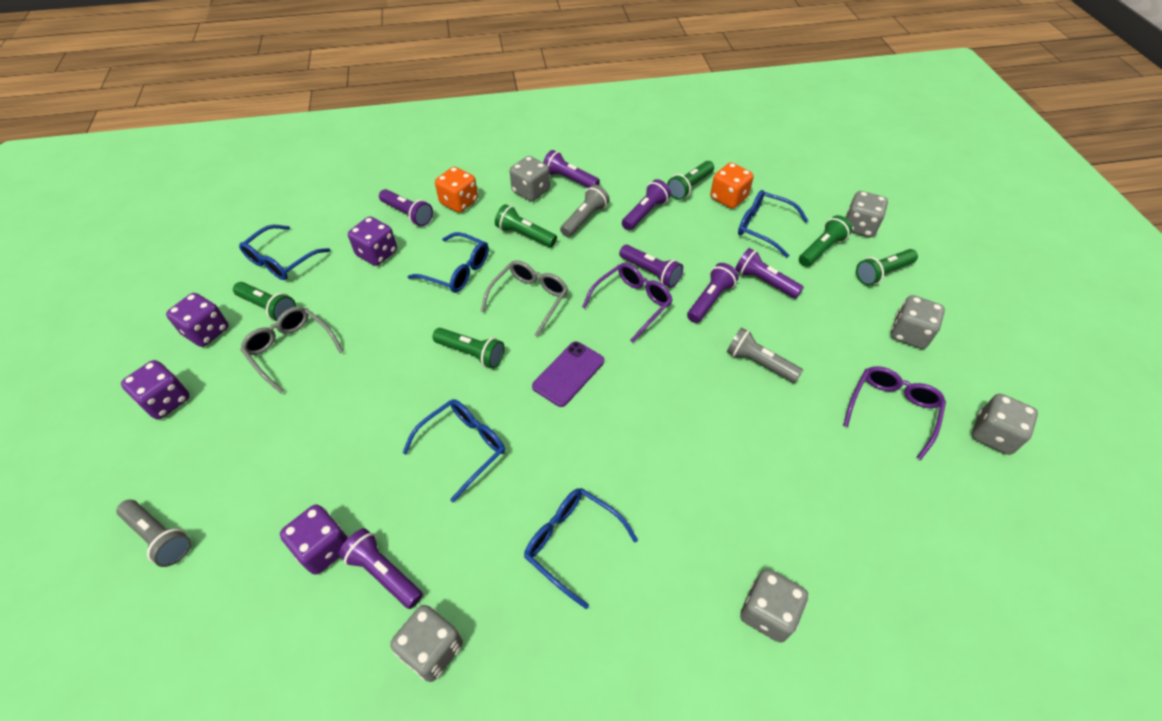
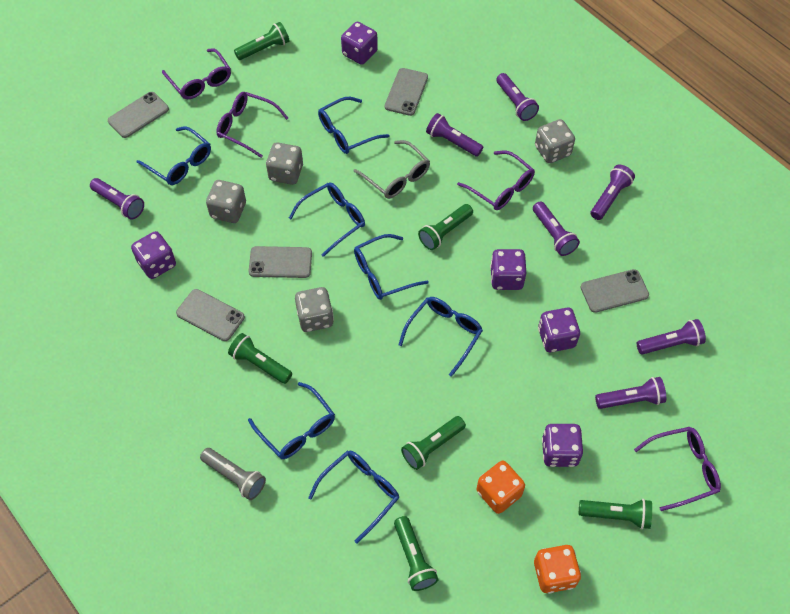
blue glasses: [239,225,331,280] [402,399,505,503] [407,232,489,293] [524,488,638,609] [738,190,808,258] = 5 -> [137,126,211,185] [248,382,335,459] [289,183,365,257] [308,450,399,543] [318,97,390,154] [354,234,429,300] [398,297,483,377] = 7
grey dice: [390,605,463,682] [510,156,550,201] [740,569,808,643] [846,191,888,237] [891,295,945,349] [972,394,1038,455] = 6 -> [206,180,246,223] [266,142,303,185] [295,287,334,332] [535,119,575,163] = 4
grey flashlight: [117,500,191,567] [560,185,610,237] [727,327,803,383] = 3 -> [200,448,266,500] = 1
grey glasses: [240,306,344,393] [481,260,568,337] = 2 -> [353,140,430,199] = 1
grey phone: none = 0 -> [108,92,169,138] [176,289,245,341] [249,246,312,278] [385,68,428,116] [581,269,649,313] = 5
purple dice: [121,360,190,419] [166,293,229,347] [280,504,349,575] [348,216,397,266] = 4 -> [131,231,176,279] [341,22,378,65] [490,249,526,290] [538,307,580,352] [542,424,583,467] = 5
purple glasses: [582,263,673,343] [843,366,946,460] = 2 -> [162,48,231,99] [216,92,288,158] [457,151,535,210] [634,427,721,511] = 4
purple phone: [532,341,604,407] = 1 -> none = 0

